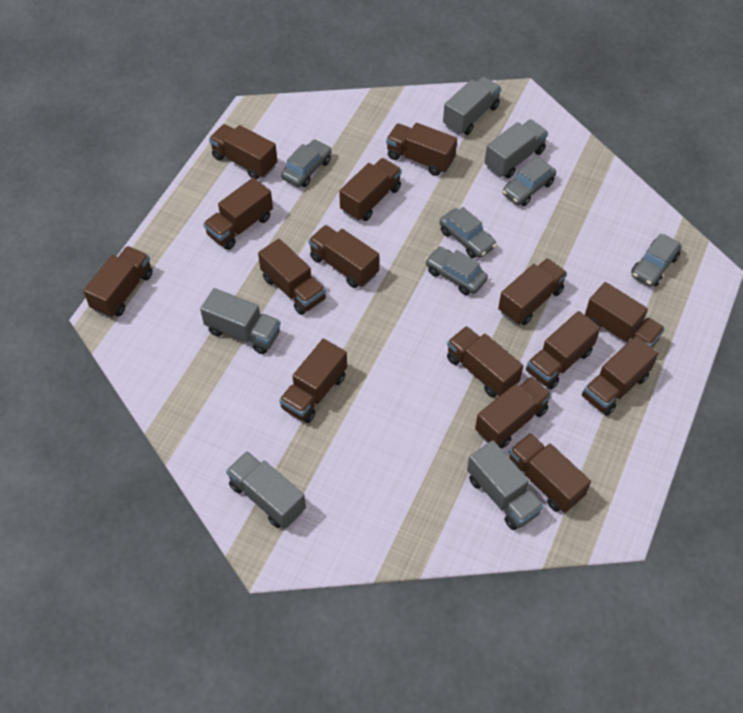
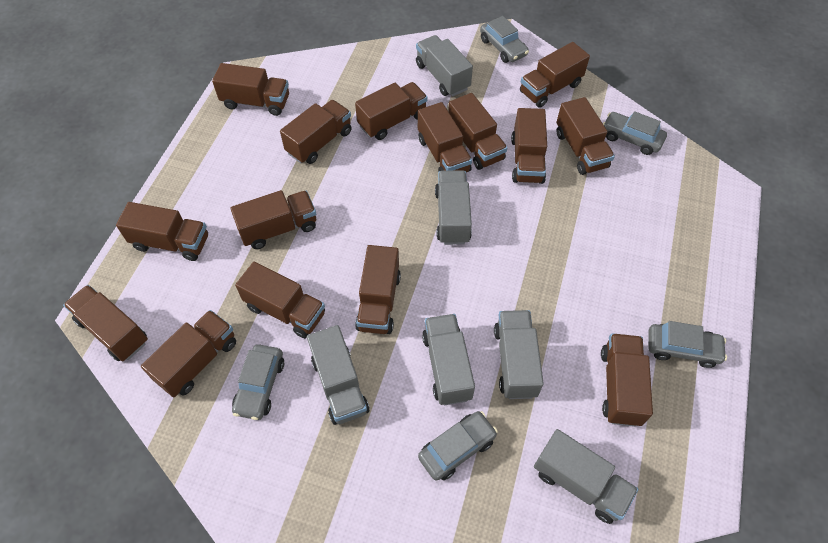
grey truck: [200,288,281,354] [226,451,306,529] [443,77,501,135] [467,440,544,530] [484,119,548,178] = 5 -> [307,325,369,425] [416,35,473,96] [422,314,475,405] [435,170,472,245] [494,310,544,399] [534,429,638,524] = 6

